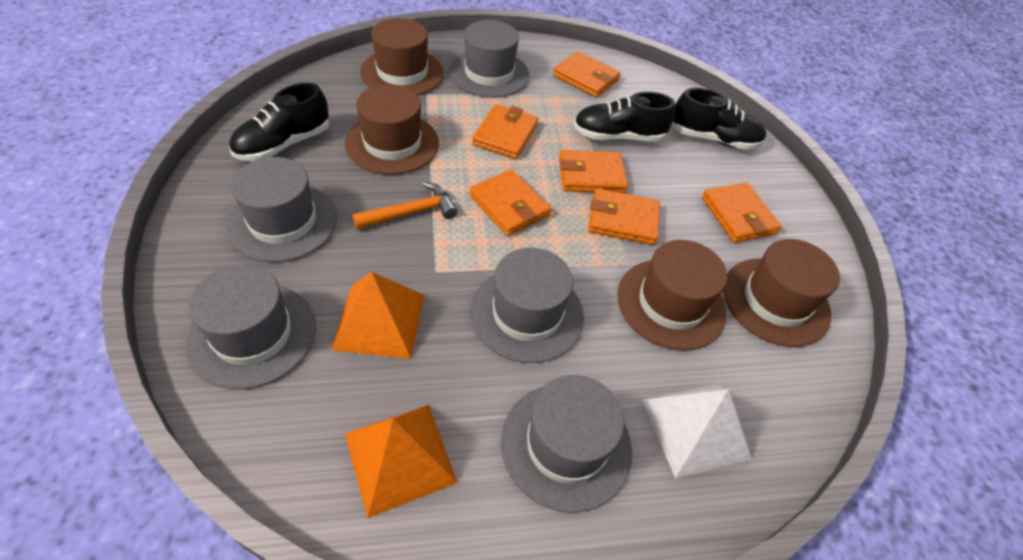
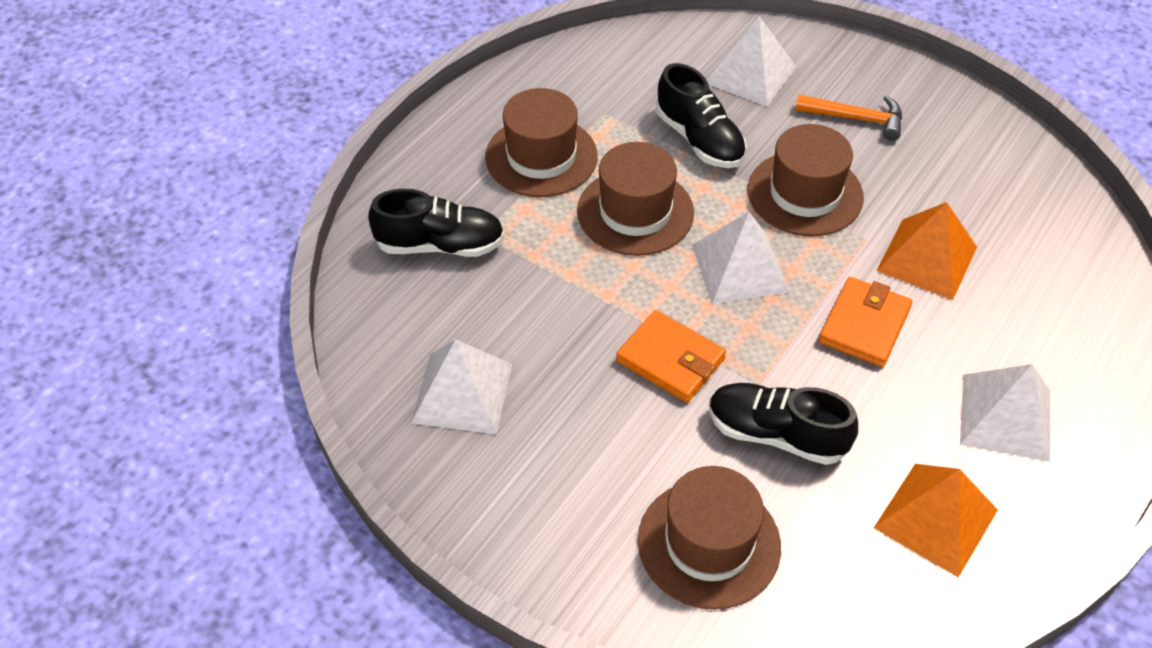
grey hat: [185,264,316,389] [226,157,337,262] [449,20,529,98] [471,248,584,363] [501,375,632,513] = 5 -> none = 0
orange wallet: [469,169,551,236] [472,104,539,159] [553,51,621,98] [559,150,628,193] [588,188,660,245] [702,182,782,243] = 6 -> [616,310,726,403] [819,277,912,367] = 2
white pyramid: [642,385,752,479] = 1 -> [411,339,512,434] [692,212,789,304] [707,16,796,107] [960,364,1050,462] = 4

